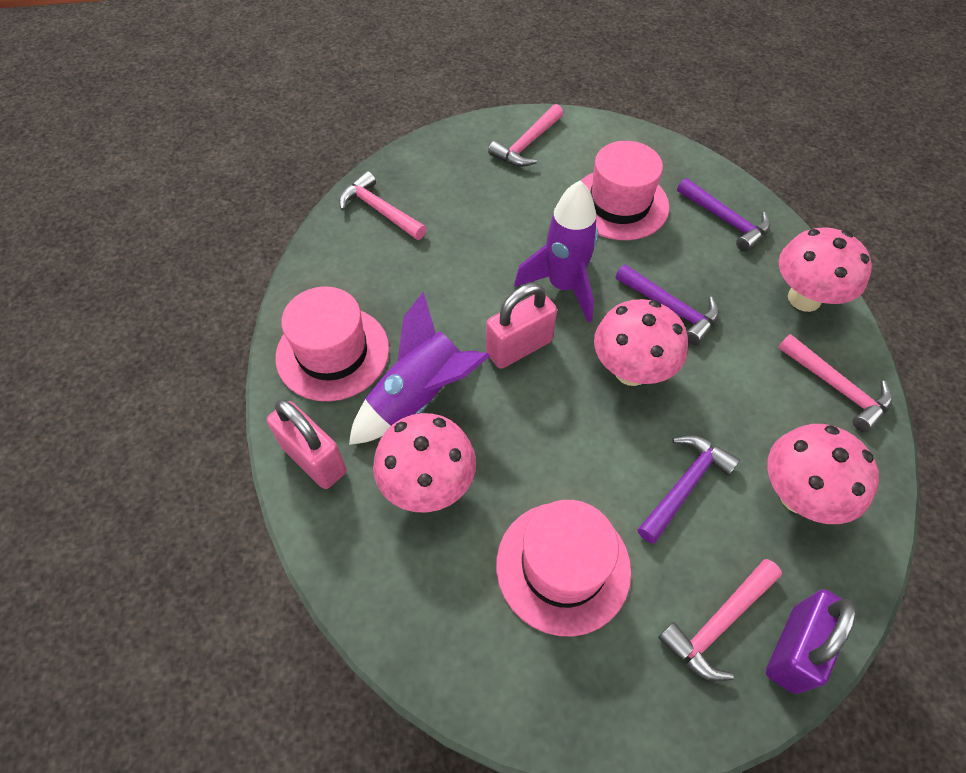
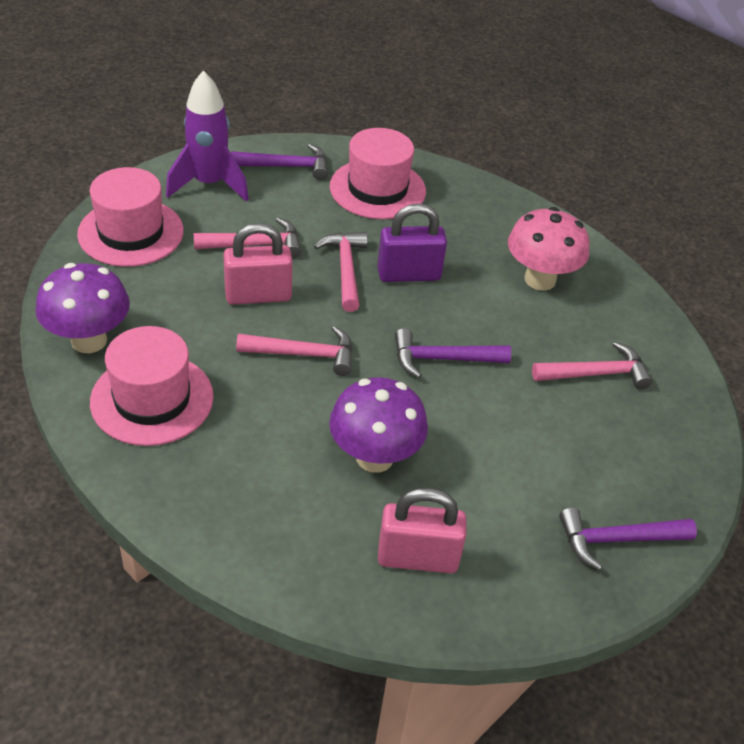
pink mushroom: [373,413,476,513] [594,299,688,386] [767,424,879,524] [779,227,872,312] = 4 -> [508,207,589,291] = 1
purple mushroom: none = 0 -> [36,263,130,353] [329,377,428,473] = 2
purple rocket: [349,291,490,445] [514,180,599,323] = 2 -> [166,70,249,202] = 1

